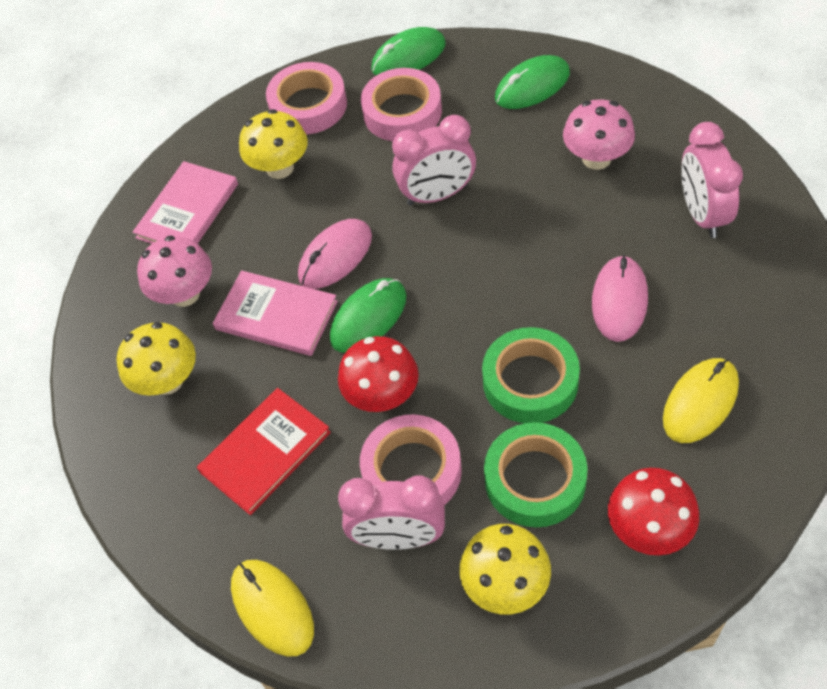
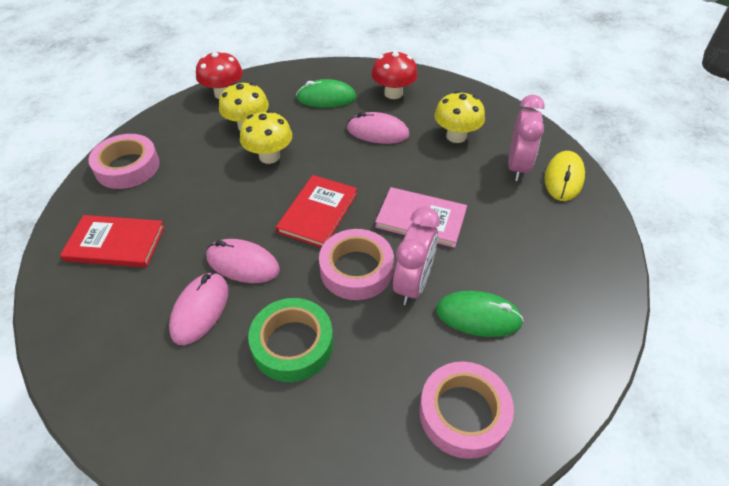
green mouse: [330,278,407,353] [371,27,446,76] [495,55,570,109] = 3 -> [296,79,356,108] [436,291,524,337] = 2
green tape: [482,327,580,423] [484,422,588,527] = 2 -> [248,298,333,382] = 1
pink book: [133,161,238,244] [213,271,338,356] = 2 -> [375,187,467,248] = 1
pink clock: [338,475,445,550] [392,115,476,206] [681,122,743,238] = 3 -> [393,207,440,305] [508,95,545,181] = 2
pink mouse: [298,219,372,289] [592,255,648,342] = 2 -> [169,272,229,345] [206,239,280,283] [347,112,409,144] = 3
pink mushroom: [137,235,212,307] [563,99,635,170] = 2 -> none = 0
red book: [197,388,331,515] = 1 -> [60,215,165,267] [276,175,357,248] = 2
yellow mouse: [231,560,314,657] [663,358,739,443] = 2 -> [545,151,585,201] = 1

